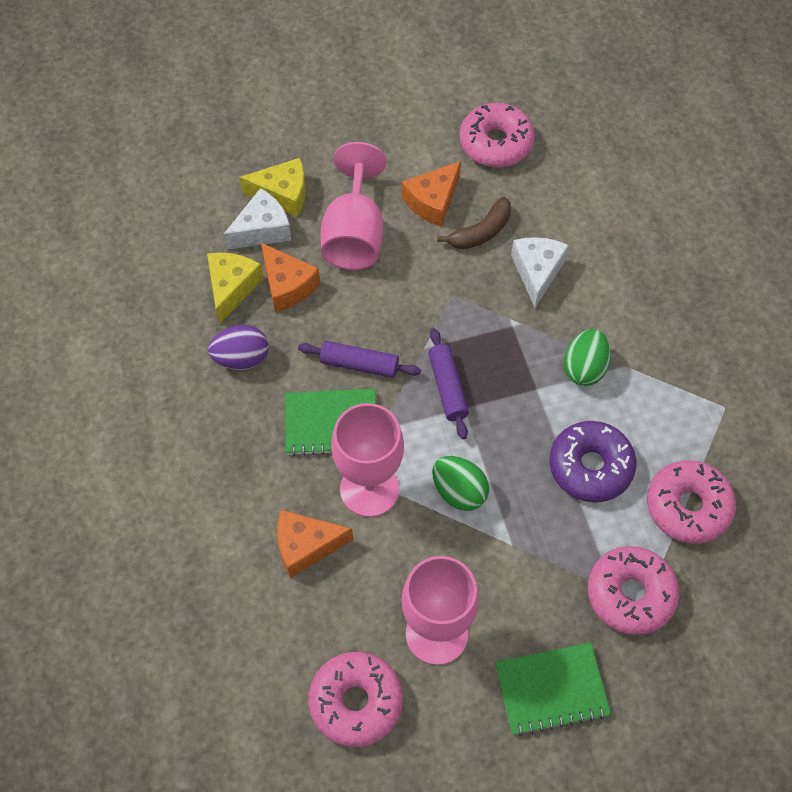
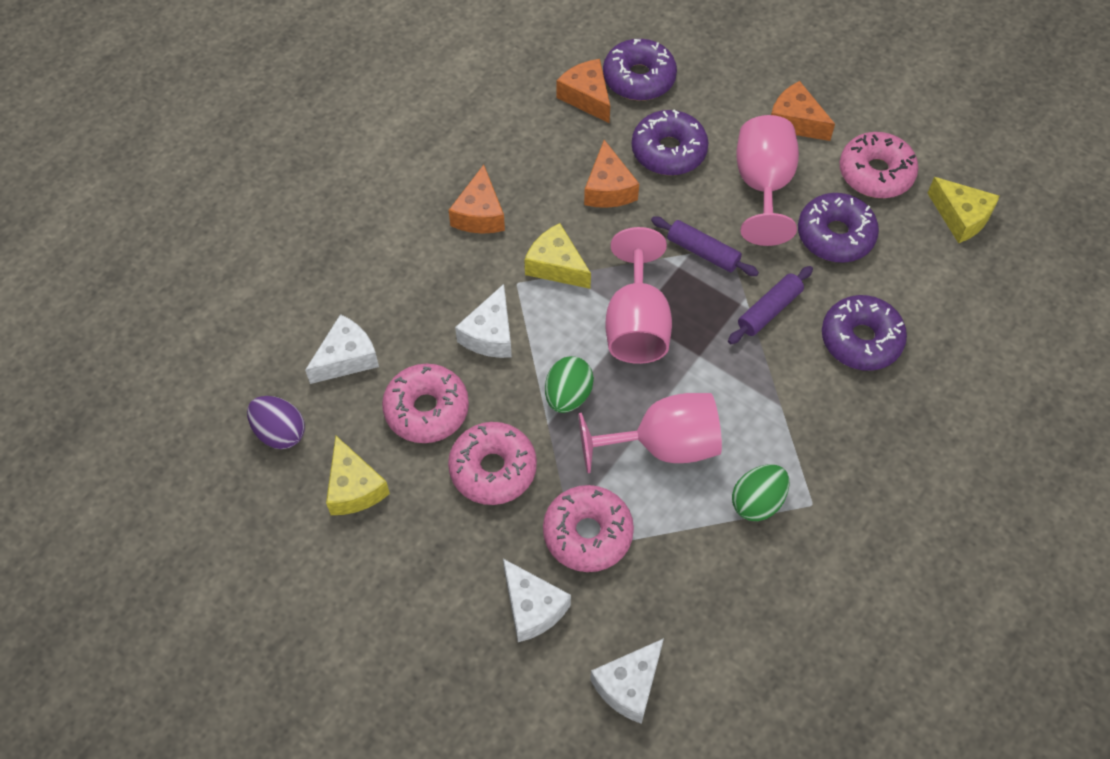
brown banana: [437,197,511,249] = 1 -> none = 0
green notebook: [285,389,376,456] [495,643,611,736] = 2 -> none = 0
orange cheese: [261,243,320,312] [277,510,353,578] [402,161,461,227] = 3 -> [449,165,505,234] [556,59,610,123] [584,140,639,208] [771,81,835,141] = 4
purple donut: [549,421,637,502] = 1 -> [603,39,677,101] [632,110,709,176] [798,193,879,263] [822,295,907,371] = 4
white cheese: [223,188,291,249] [511,237,569,308] = 2 -> [305,314,379,384] [455,284,512,358] [503,559,571,642] [590,638,664,724] = 4
yellow cheese: [207,252,263,324] [239,158,306,217] = 2 -> [326,436,390,515] [524,223,591,289] [927,177,999,243] = 3

